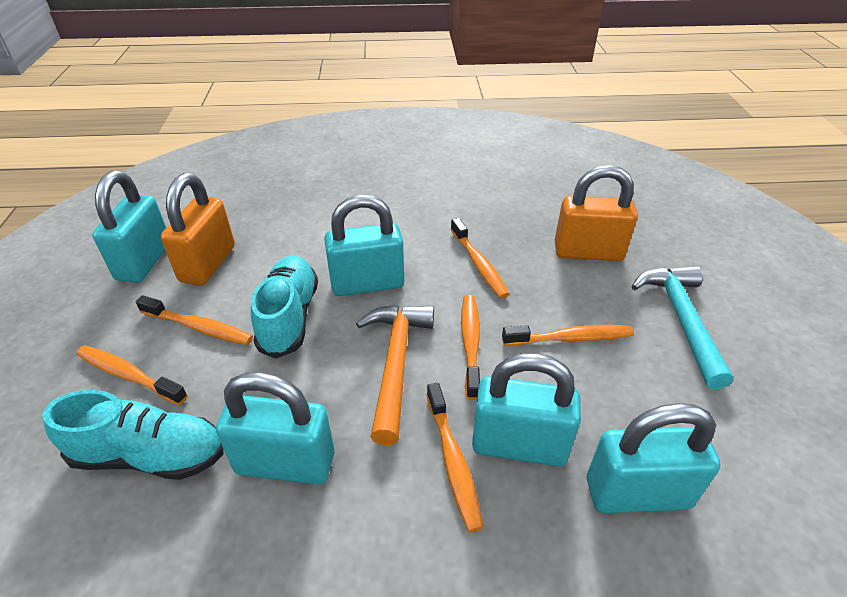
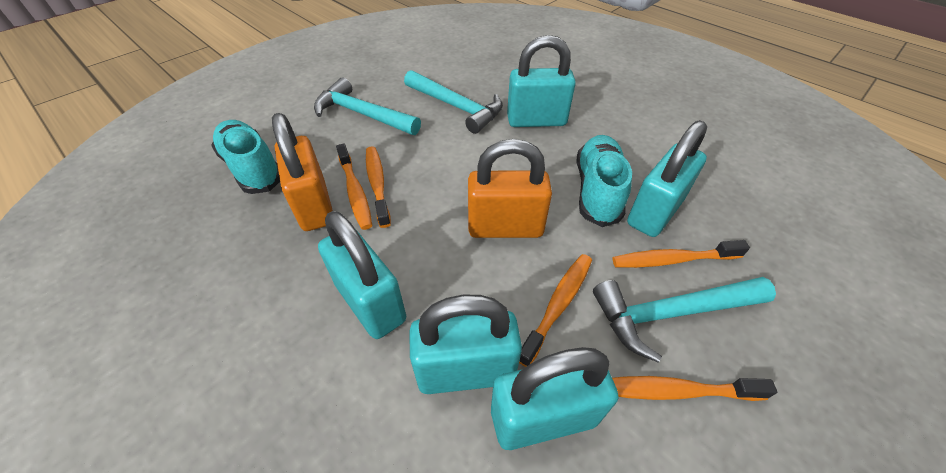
orange hammer: [356,305,434,445] = 1 -> none = 0
orange toothbrush: [76,345,188,405] [135,295,253,345] [427,383,484,532] [450,218,509,298] [461,295,480,400] [502,325,633,346] = 6 -> [336,144,372,230] [366,146,391,228] [519,254,592,367] [612,376,777,401] [613,240,750,268] = 5
turquoise hammer: [632,266,733,389] = 1 -> [314,77,421,135] [404,70,503,134] [593,277,776,363] = 3

